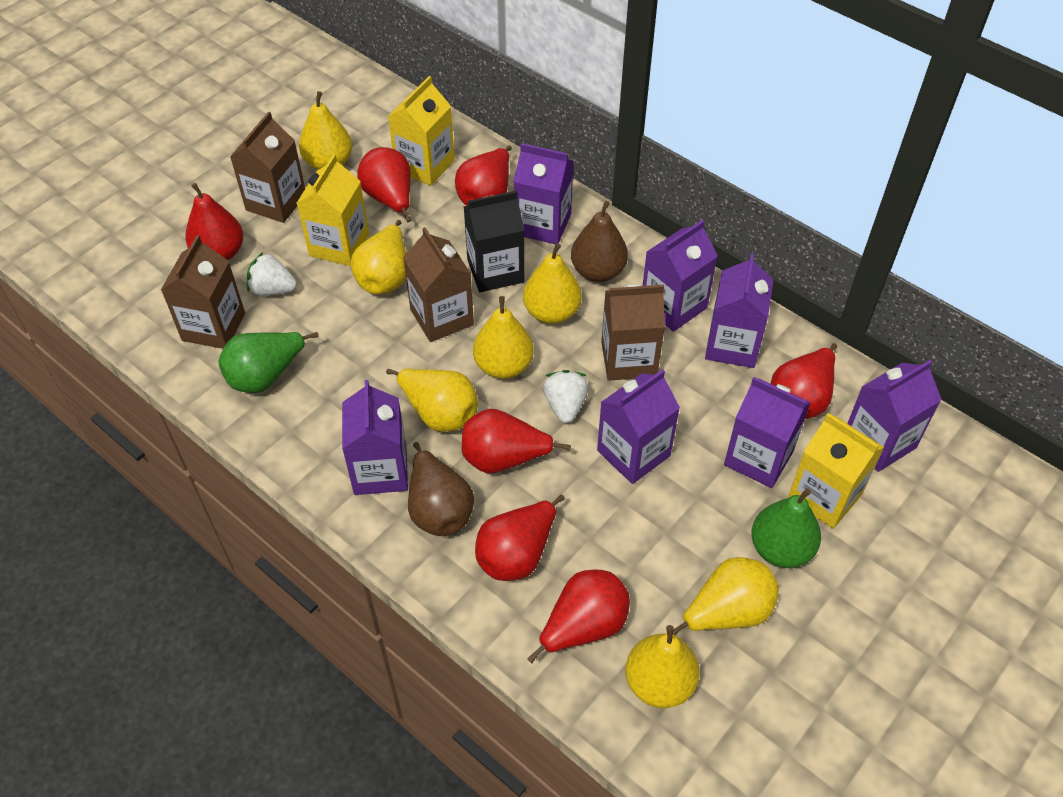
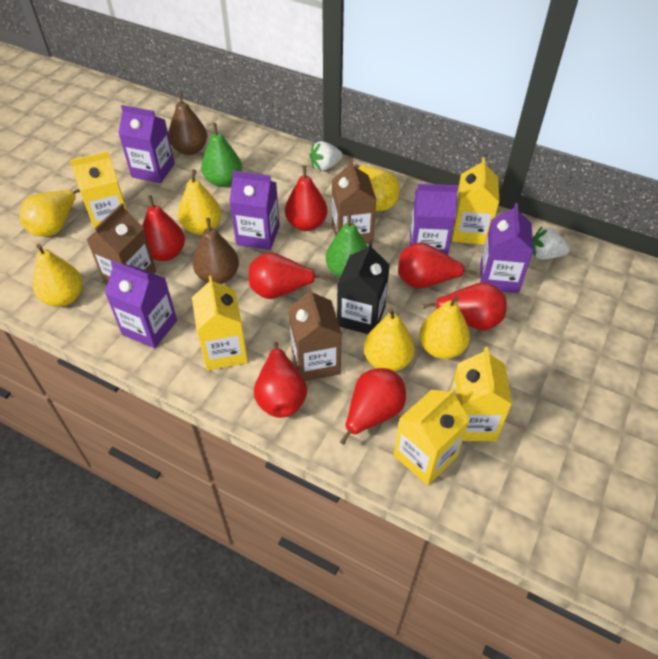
brown carton: [161,235,245,349] [230,112,305,223] [403,227,474,342] [601,284,665,381] = 4 -> [87,203,156,284] [288,287,342,381] [332,159,376,244] = 3
purple carton: [342,380,408,495] [514,143,573,245] [597,369,680,484] [642,220,718,332] [705,253,773,368] [724,377,811,488] [847,360,942,472] = 7 -> [105,260,177,348] [118,105,175,183] [229,170,280,250] [410,184,458,255] [480,203,534,293] = 5
yellow carton: [297,154,369,266] [388,76,455,186] [788,413,884,529] = 3 -> [70,151,127,230] [192,276,248,371] [394,388,469,485] [451,347,512,441] [452,157,499,245] = 5
yellow pear: [299,91,352,170] [351,220,406,294] [386,369,478,432] [473,296,534,379] [523,243,582,324] [625,625,700,708] [673,557,779,635] = 7 -> [19,189,80,237] [33,244,83,307] [178,169,222,235] [355,164,400,211] [364,308,415,372] [419,296,470,359] = 6

